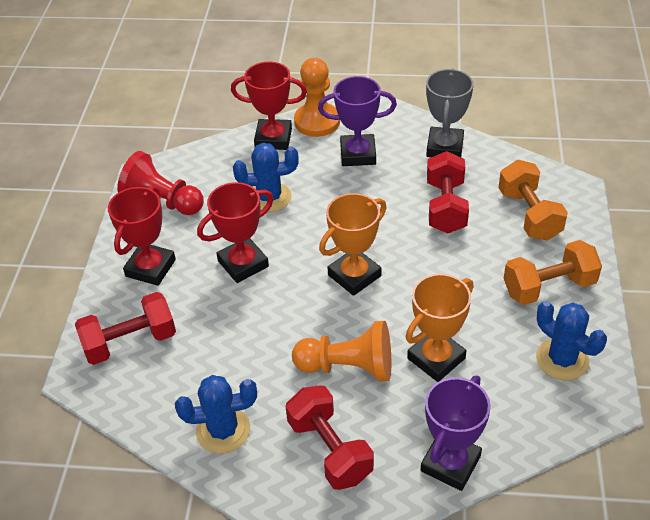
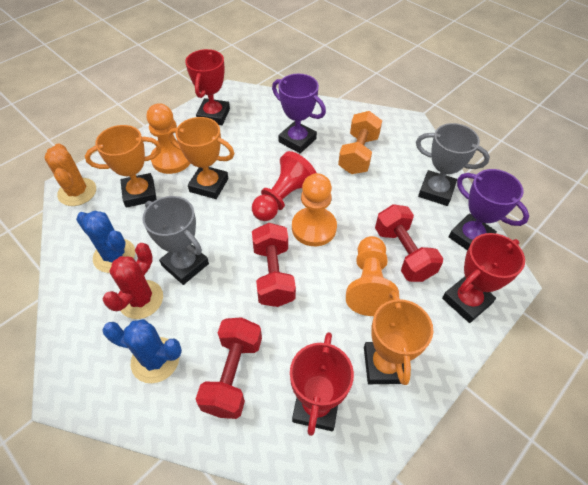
blue cactus: [175,375,257,454] [233,143,299,213] [536,301,607,381] = 3 -> [76,211,135,273] [102,319,182,383] = 2
grey trophy: [426,68,474,157] = 1 -> [142,196,209,285] [416,123,490,206] = 2
orange cactus: none = 0 -> [44,143,96,206] = 1
orange dumbbell: [498,160,568,240] [504,240,602,305] = 2 -> [338,111,382,174] = 1
orange pawn: [292,321,391,382] [294,58,340,137] = 2 -> [147,103,190,174] [292,173,337,246] [346,236,399,316] = 3
orange trophy: [319,193,387,296] [406,274,474,382] = 2 -> [85,125,161,208] [168,117,235,199] [364,291,433,385] = 3
red cactus: none = 0 -> [103,243,163,319] = 1

